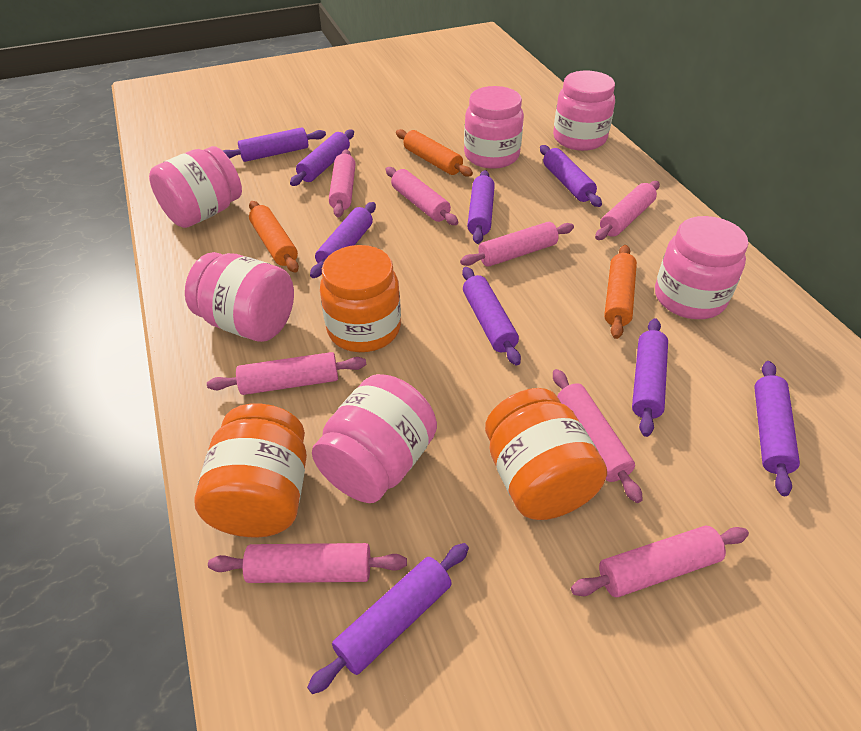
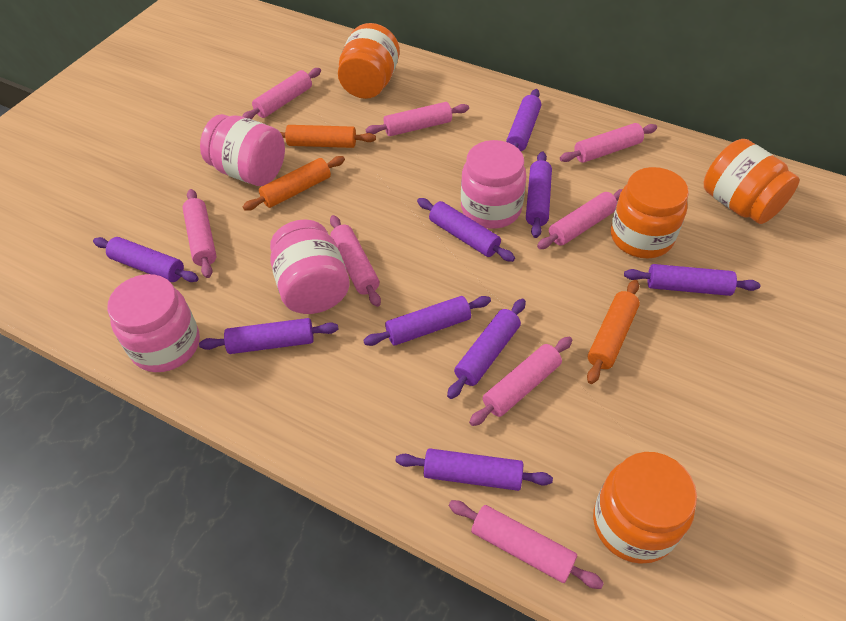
orange jar: [195,404,307,537] [320,245,401,352] [485,388,607,520] = 3 -> [338,23,400,99] [593,452,697,564] [611,167,689,258] [704,139,800,224] = 4
pink jar: [149,146,242,228] [185,252,294,342] [312,374,437,503] [464,86,524,169] [553,71,615,151] [655,216,748,319] = 6 -> [107,274,200,372] [200,114,285,186] [270,219,350,314] [461,140,526,229] = 4

